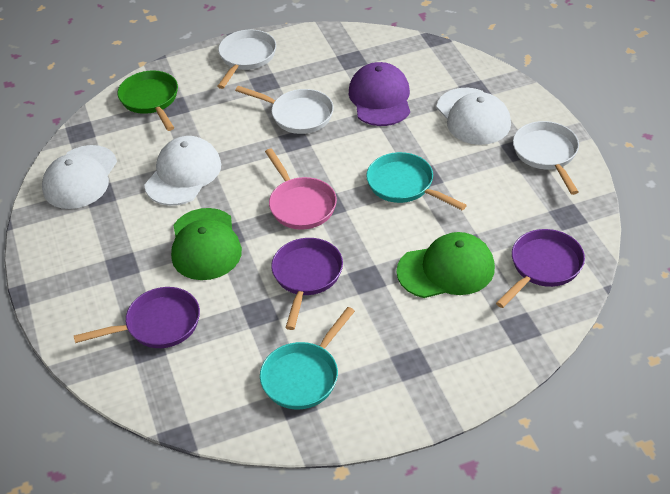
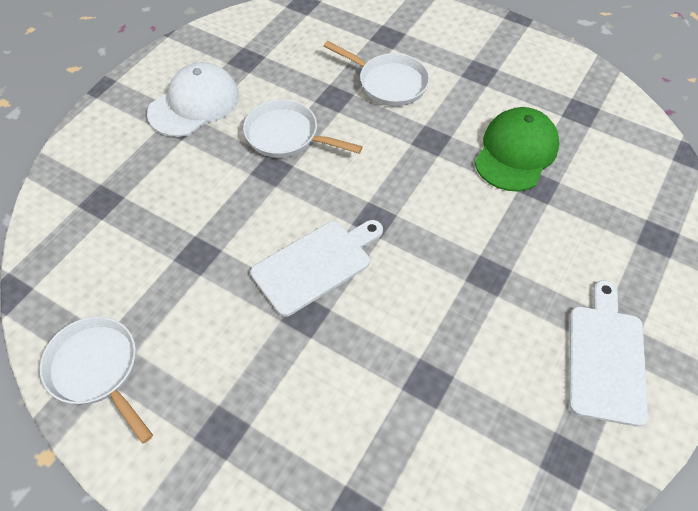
green cap: [171,208,242,280] [396,232,495,298] = 2 -> [475,107,559,191] = 1
green pan: [117,70,178,131] = 1 -> none = 0
pink pan: [265,148,337,230] = 1 -> none = 0
purple cap: [349,62,410,126] = 1 -> none = 0
purple pan: [74,287,200,348] [271,238,343,330] [496,229,585,308] = 3 -> none = 0
turquoise pan: [260,307,355,410] [366,152,467,210] = 2 -> none = 0
white cap: [42,145,117,209] [144,136,221,206] [437,88,511,145] = 3 -> [147,62,239,137] = 1
white cutting board: none = 0 -> [251,220,383,317] [569,280,648,427] = 2

